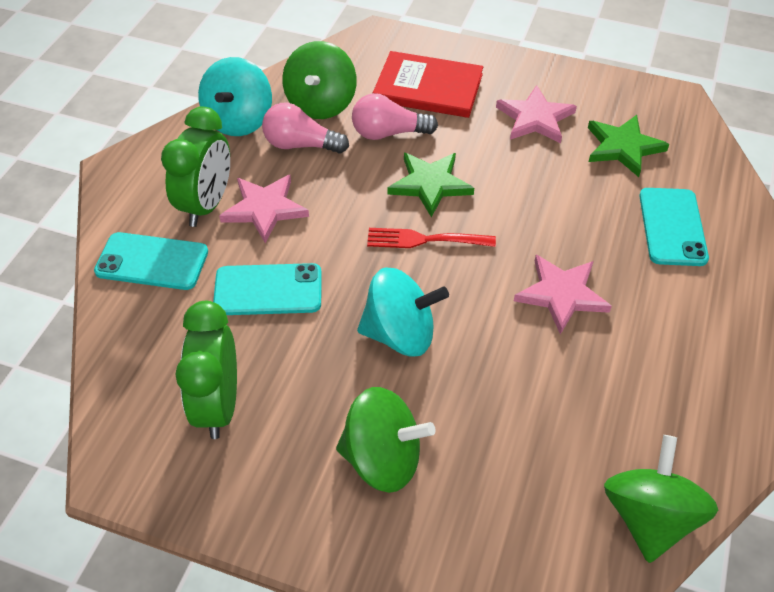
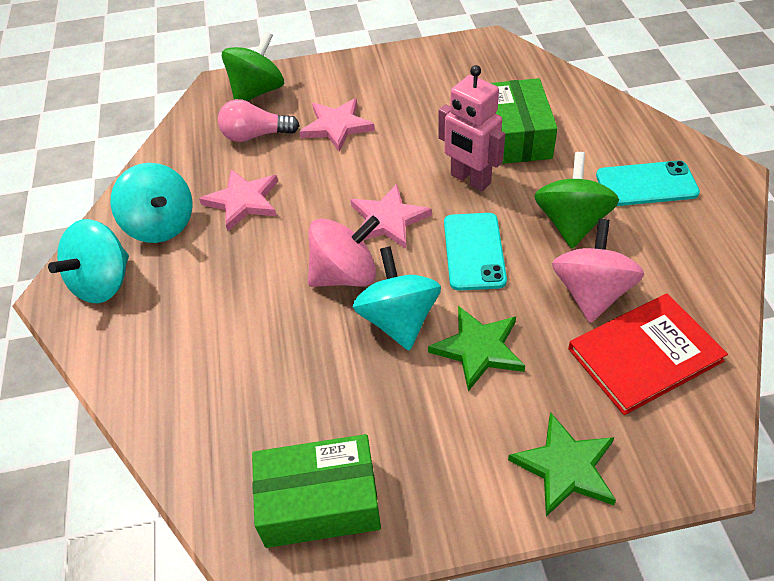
green box: none = 0 -> [252,434,381,548] [491,78,558,164] = 2
green clock: [161,106,230,227] [175,301,237,439] = 2 -> none = 0
green spinning top: [282,41,357,119] [336,387,436,493] [604,435,718,563] = 3 -> [222,31,284,101] [534,152,619,248] = 2
pink light bulb: [262,103,349,154] [352,93,438,140] = 2 -> [218,99,300,142] = 1
pink robot: none = 0 -> [438,65,505,191] = 1
pink spinning top: none = 0 -> [308,216,380,287] [552,219,644,323] = 2
red fork: [367,228,496,248] = 1 -> none = 0
turquoise phone: [94,232,208,290] [213,263,322,315] [639,188,709,266] = 3 -> [444,213,507,291] [596,160,700,206] = 2
turquoise spinning top: [198,57,272,136] [357,268,449,356] = 2 -> [48,219,129,303] [111,163,193,243] [353,246,441,350] = 3

